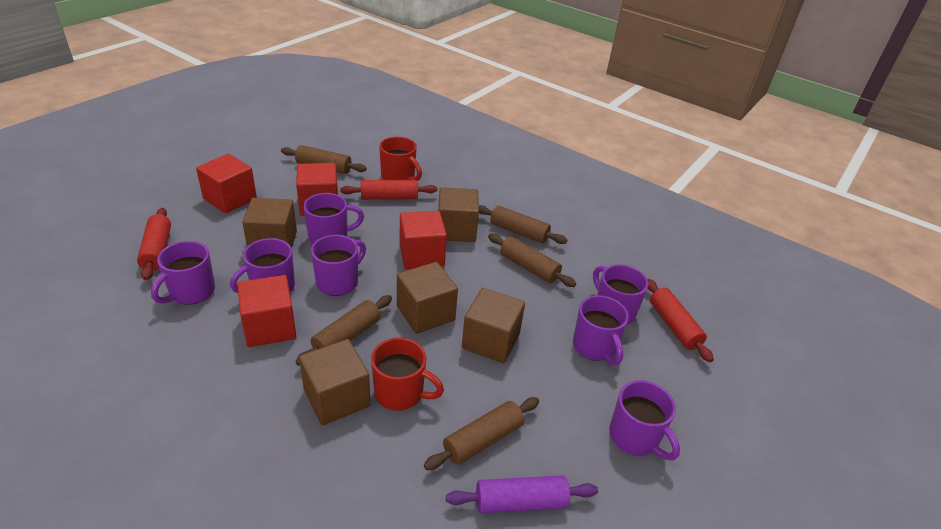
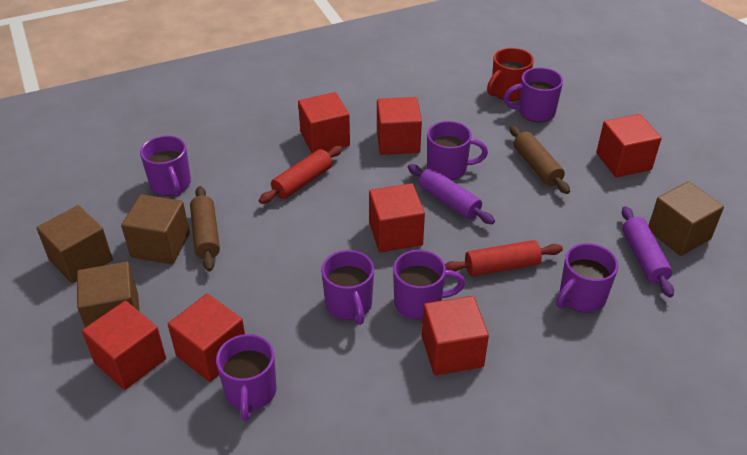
brown cube: [242,198,297,248] [299,339,370,426] [397,262,458,334] [438,187,479,242] [462,288,525,363] = 5 -> [37,205,113,284] [77,262,139,327] [121,194,190,264] [648,181,724,256] = 4
brown rolling pin: [281,145,367,174] [295,295,392,366] [424,397,539,470] [479,205,568,244] [488,234,576,287] = 5 -> [190,186,220,271] [510,125,570,194] = 2
purple rolling pin: [446,475,598,513] = 1 -> [408,164,495,224] [622,206,674,298] = 2
red cube: [196,154,257,213] [237,275,296,347] [296,163,338,216] [400,211,447,269] = 4 -> [82,301,166,390] [168,294,245,382] [298,92,350,153] [369,183,425,252] [377,97,422,155] [422,296,489,375] [596,114,661,177] = 7
red mug: [371,338,444,411] [379,136,422,181] = 2 -> [487,48,534,101] = 1
red rolling pin: [137,208,171,280] [340,180,437,200] [648,279,714,362] = 3 -> [259,146,343,204] [445,240,563,276] = 2

